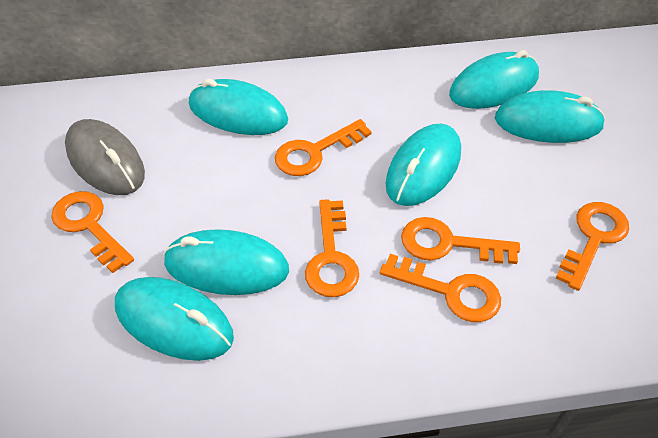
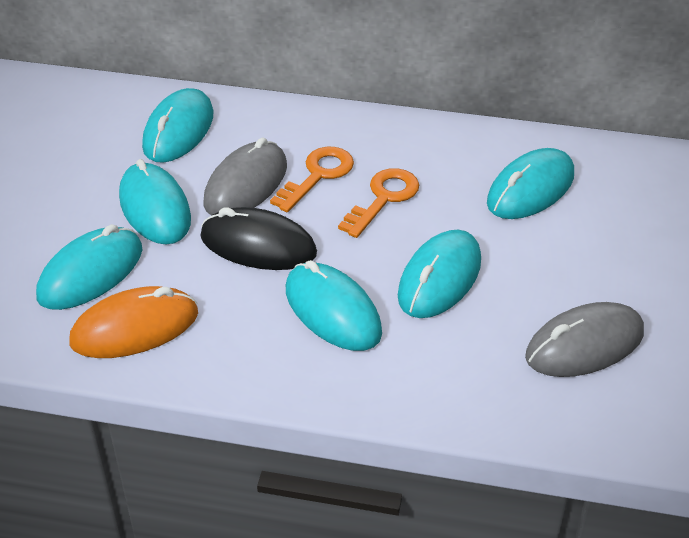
black mouse: none = 0 -> [200,207,317,270] = 1
grey mouse: [65,119,145,195] = 1 -> [203,138,287,215] [525,302,644,377] = 2
orange key: [51,191,134,273] [275,119,372,176] [305,199,359,297] [380,254,501,322] [401,217,520,264] [556,202,629,291] = 6 -> [270,147,354,212] [338,168,419,238] = 2
orange mouse: none = 0 -> [69,286,198,358] = 1

